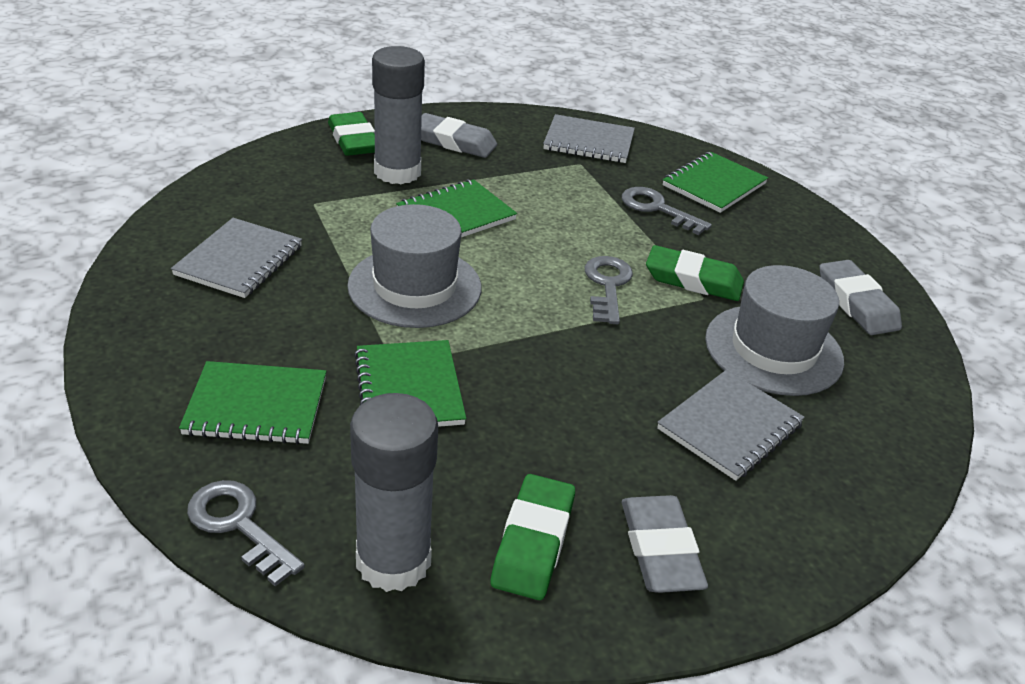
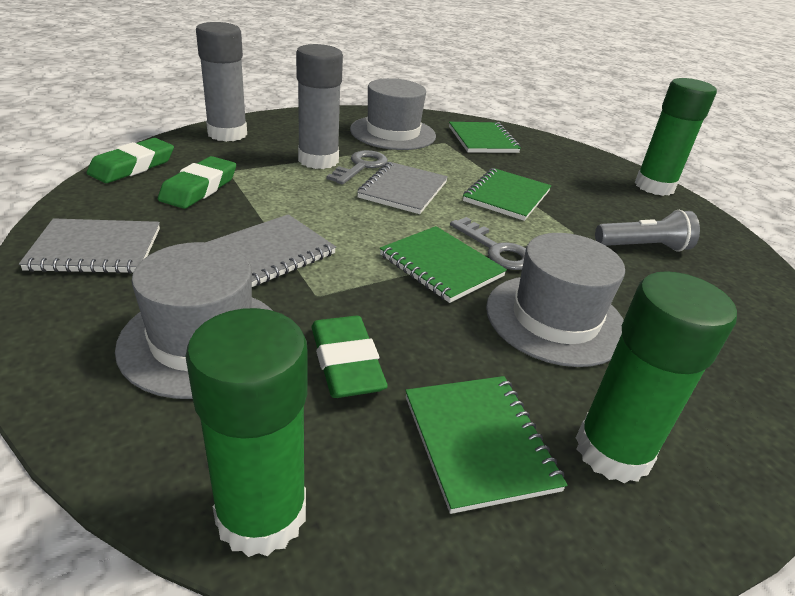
green glue stick: none = 0 -> [186,308,308,557] [576,271,737,483] [635,78,717,196] = 3
grey eraser: [421,113,497,158] [622,495,708,593] [819,260,902,335] = 3 -> none = 0
grey flashlight: none = 0 -> [595,210,700,252] = 1
grey hat: [347,204,481,328] [705,265,844,396] = 2 -> [115,242,273,399] [350,78,436,150] [486,233,625,367] = 3
grey key: [187,480,305,586] [585,256,633,324] [622,187,712,235] = 3 -> [327,150,388,185] [450,217,526,270] = 2

